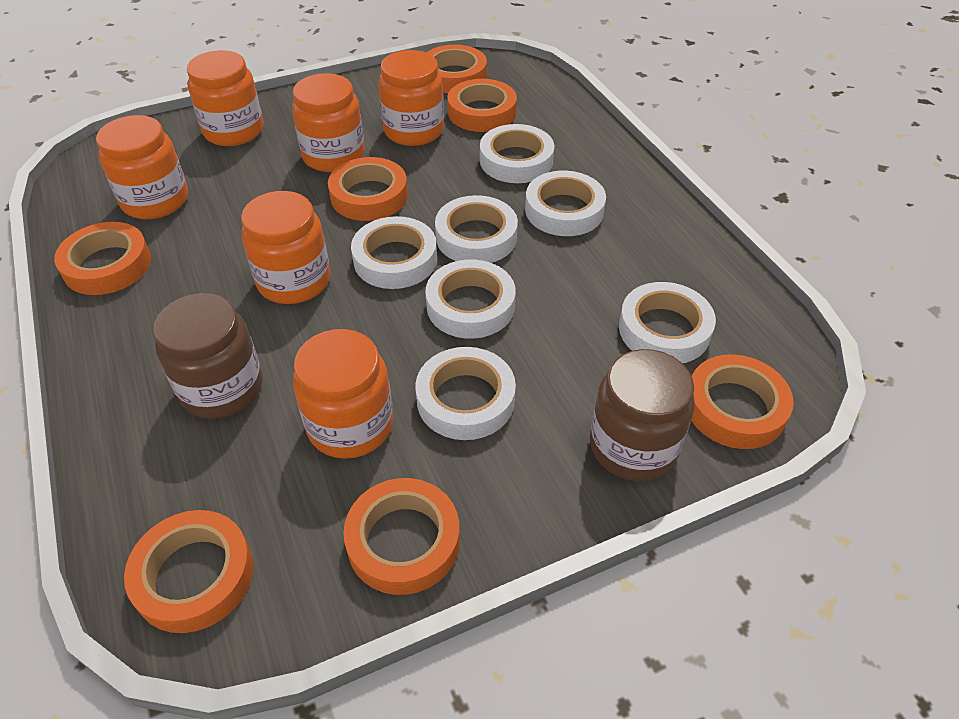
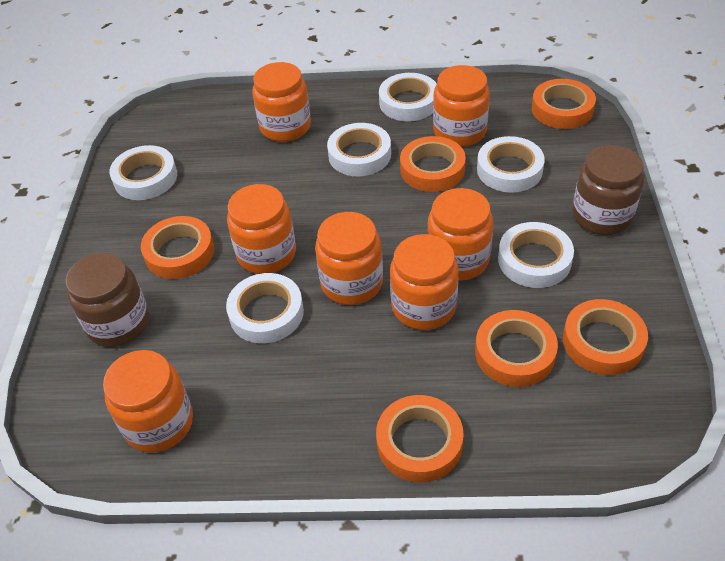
orange jar: [96,115,188,219] [187,50,264,146] [241,191,330,304] [292,73,365,172] [293,329,393,459] [378,50,444,146] = 6 -> [103,350,193,453] [227,184,296,274] [252,62,311,142] [315,212,383,305] [390,234,459,330] [427,188,493,280] [433,65,490,147] = 7
orange tape: [54,222,151,295] [124,510,253,633] [328,157,408,221] [343,478,460,595] [427,45,487,93] [447,79,517,132] [691,354,794,449] = 7 -> [141,216,214,279] [376,395,464,482] [400,136,466,192] [475,310,558,387] [532,79,596,129] [563,299,648,375] = 6
white tape: [351,216,437,289] [415,347,516,440] [425,260,516,339] [435,195,518,263] [480,124,554,183] [525,171,606,236] [619,282,716,363] = 7 -> [109,145,177,200] [226,273,304,343] [327,123,391,176] [379,73,437,121] [477,136,545,193] [498,222,574,288] = 6

